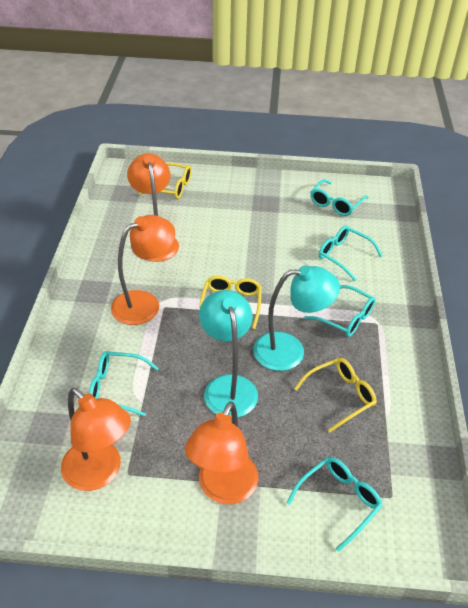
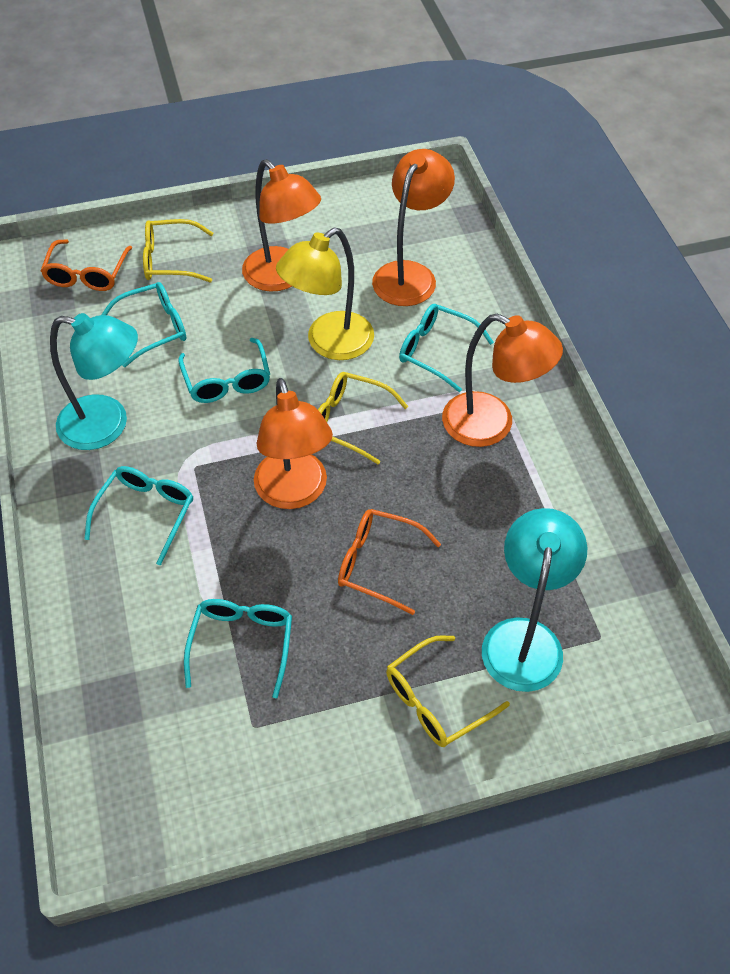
orange glasses: none = 0 -> [40,239,132,291] [338,509,441,615] = 2
yellow lamp: none = 0 -> [276,227,374,360] = 1

